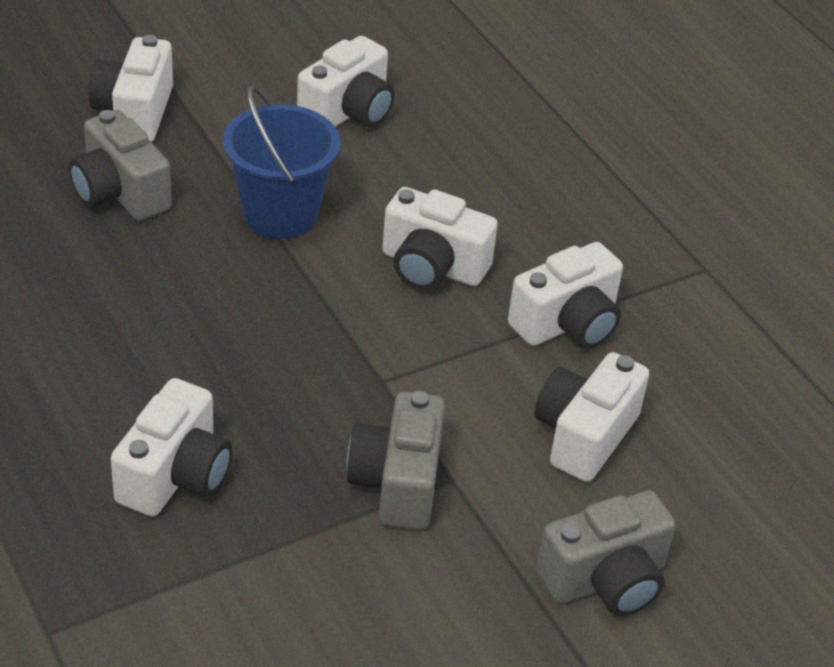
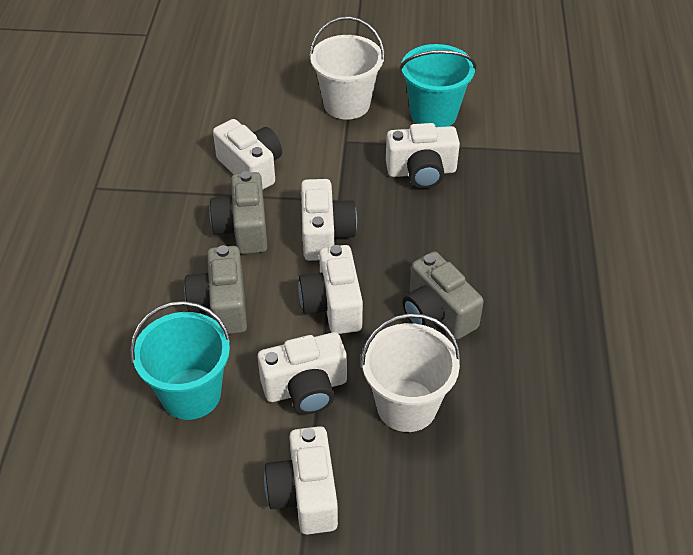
blue bucket: [223,85,340,239] = 1 -> none = 0
turquoise bucket: none = 0 -> [130,301,231,420] [400,44,476,127] = 2
white bucket: none = 0 -> [309,16,385,120] [360,313,461,432] = 2

